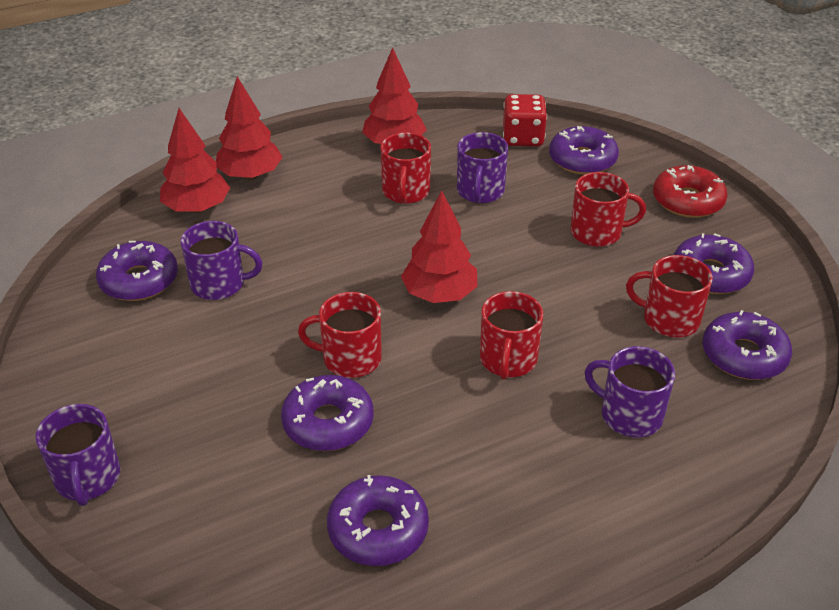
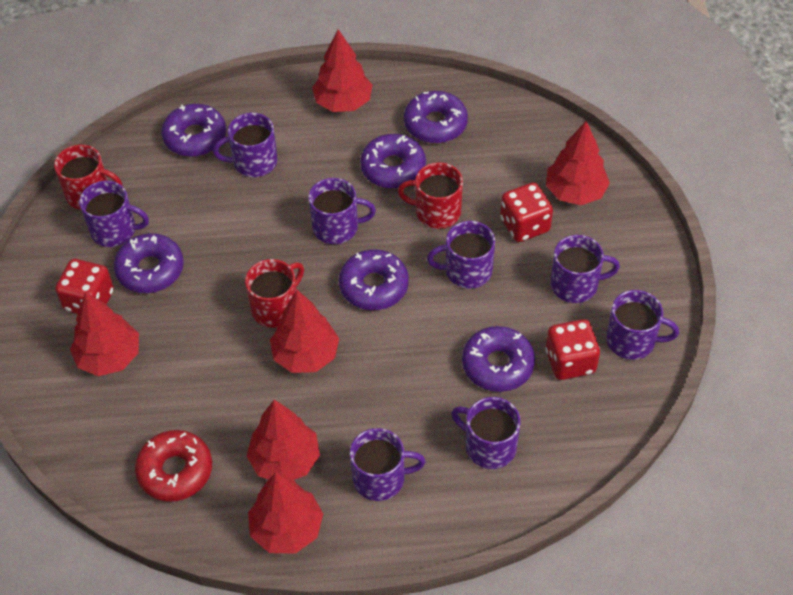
purple mug: [36,404,120,506] [181,221,262,300] [457,132,508,203] [584,346,675,437] = 4 -> [79,181,149,247] [213,112,277,177] [308,178,376,244] [350,428,426,501] [427,221,495,289] [451,397,521,469] [551,235,620,303] [606,290,679,360] = 8
red dice: [503,94,547,146] = 1 -> [55,259,114,314] [500,182,553,242] [545,319,600,380] = 3
red mug: [298,292,382,378] [380,133,431,204] [480,291,543,380] [570,172,646,247] [626,255,713,337] = 5 -> [54,144,122,210] [245,259,304,328] [398,162,463,229] = 3
red tree: [160,108,230,213] [216,77,283,180] [362,47,427,144] [401,190,478,303] = 4 -> [70,292,139,376] [247,400,320,480] [248,472,323,554] [270,290,339,373] [312,29,373,112] [546,121,610,205] = 6

